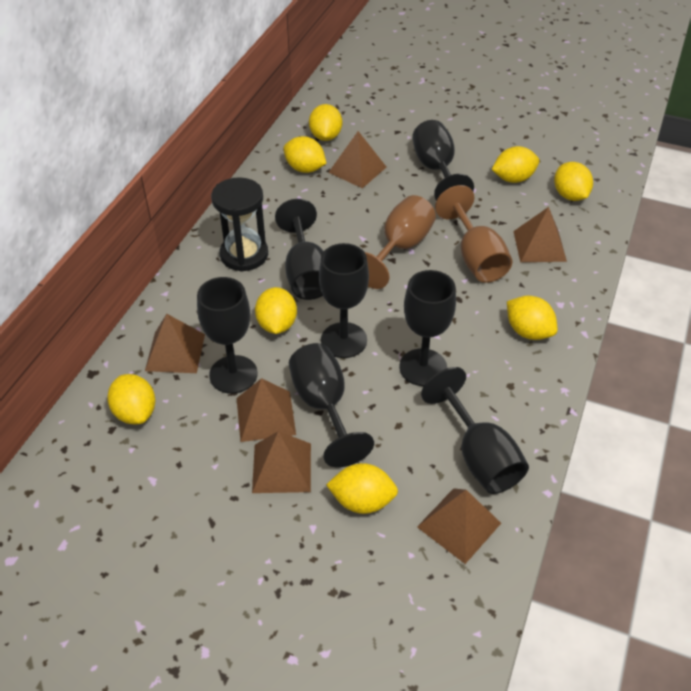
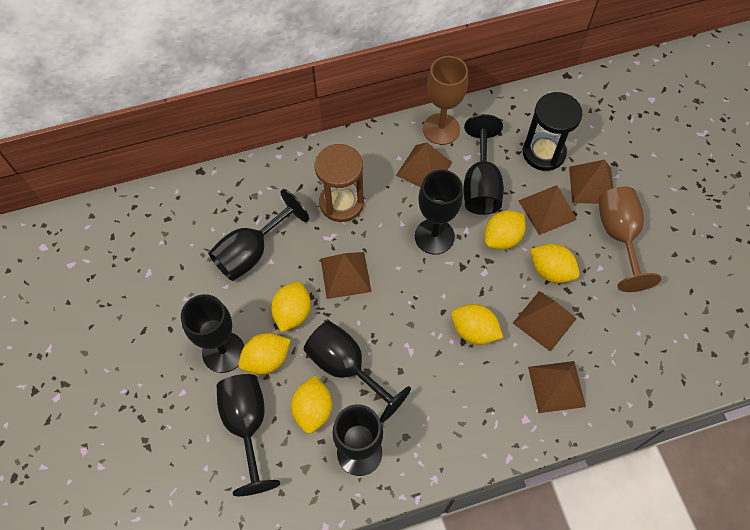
brown hourglass: none = 0 -> [315,144,364,222] = 1
yellow lemon: [107,374,155,424] [255,287,297,334] [284,136,326,173] [309,104,342,141] [326,463,398,514] [491,146,539,183] [507,296,557,340] [554,162,593,201] = 8 -> [238,333,291,375] [271,281,311,332] [291,376,332,434] [451,304,503,345] [485,210,526,250] [530,244,579,283] = 6

